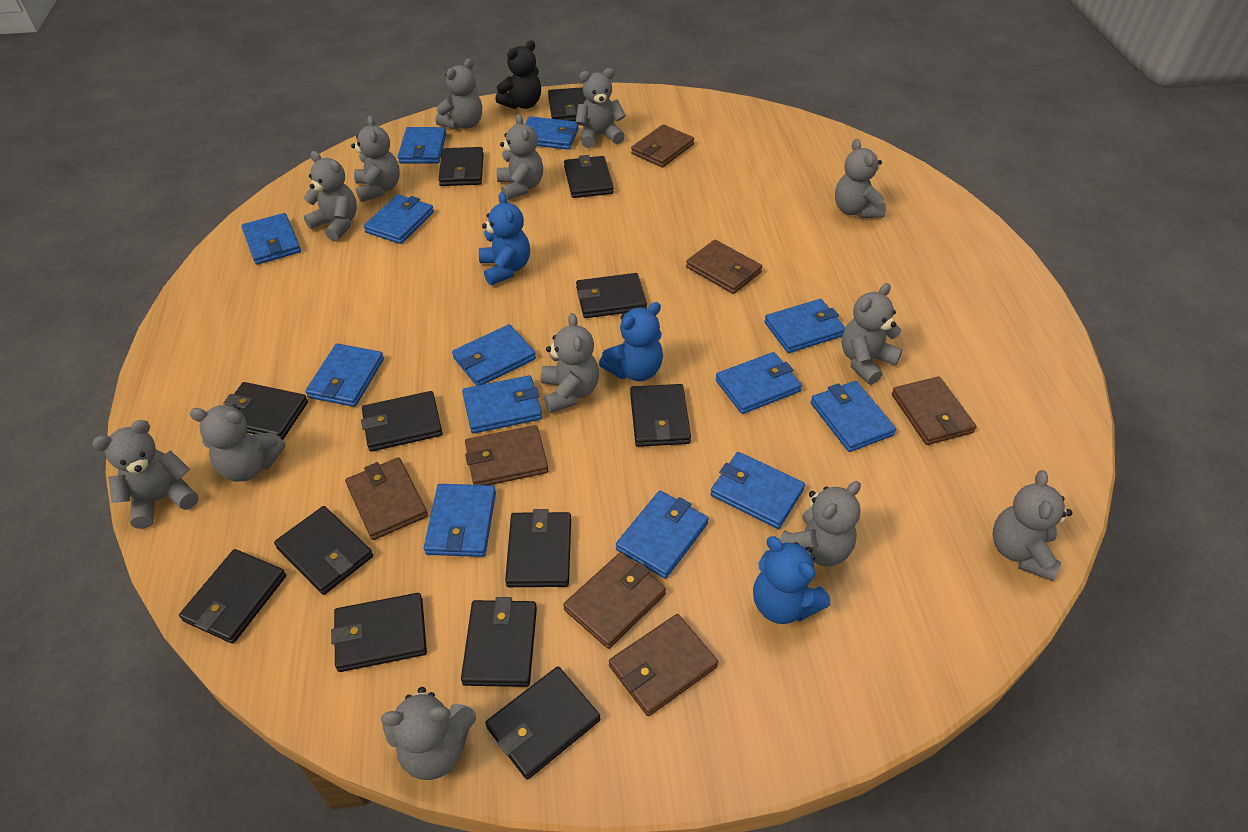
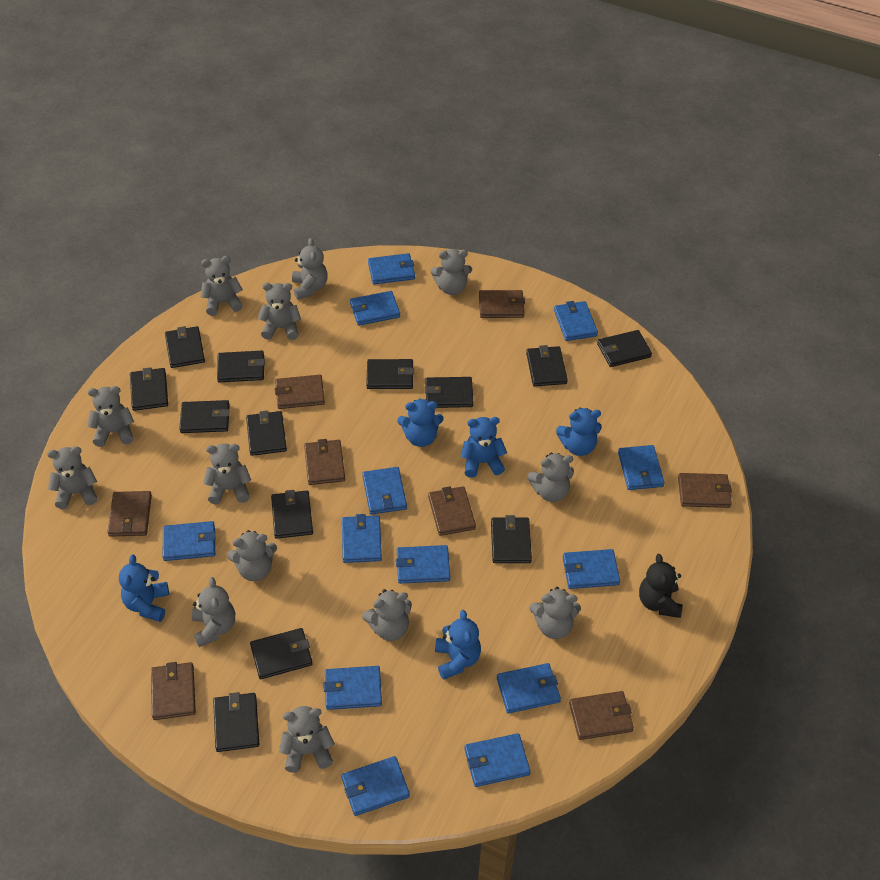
blue teddy bear: [479,192,530,285] [599,302,663,381] [753,536,830,624] = 3 -> [119,555,169,622] [398,398,444,447] [435,610,481,680] [461,417,507,478] [556,407,602,456] = 5
brown wallet: [345,457,428,540] [465,425,549,485] [563,552,666,649] [609,614,718,716] [631,124,694,167] [686,240,762,294] [892,376,976,445] = 7 -> [107,491,152,537] [151,662,196,720] [275,375,325,409] [304,439,345,485] [428,486,476,536] [479,290,525,318] [569,691,634,740] [678,473,732,508] = 8

